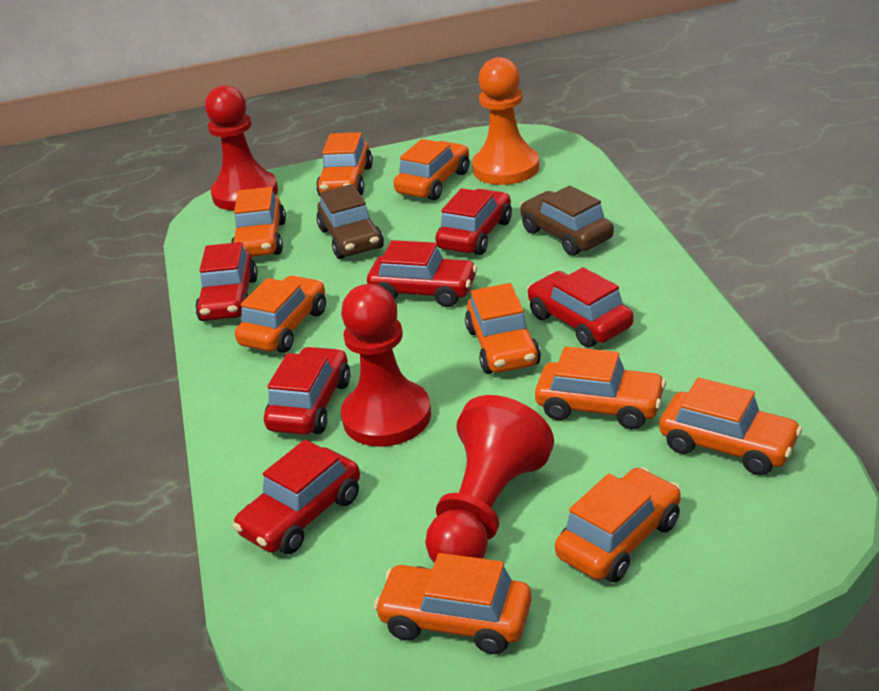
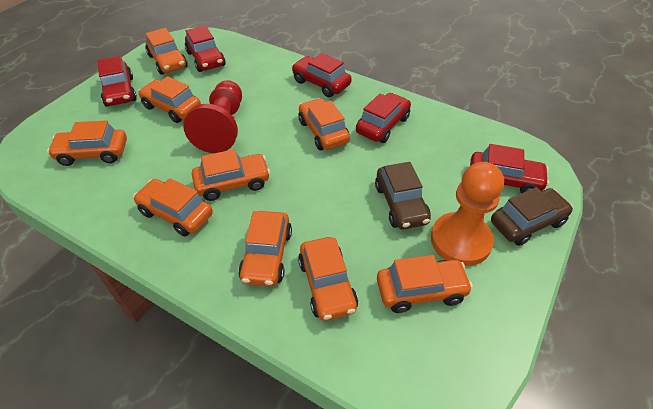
red car: [195,242,258,321] [232,440,360,554] [264,346,350,435] [367,240,477,307] [435,188,512,255] [527,267,633,348] = 6 -> [98,56,137,107] [185,26,225,72] [291,53,352,97] [356,93,411,143] [470,144,549,193] = 5
red pawn: [205,85,278,211] [341,284,431,447] [425,395,554,563] = 3 -> [183,80,242,153] = 1

